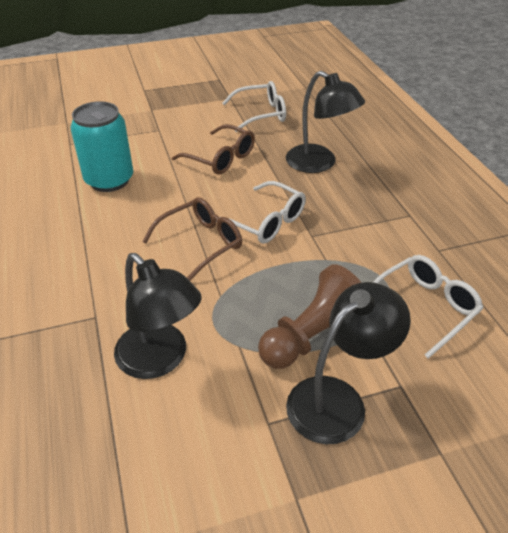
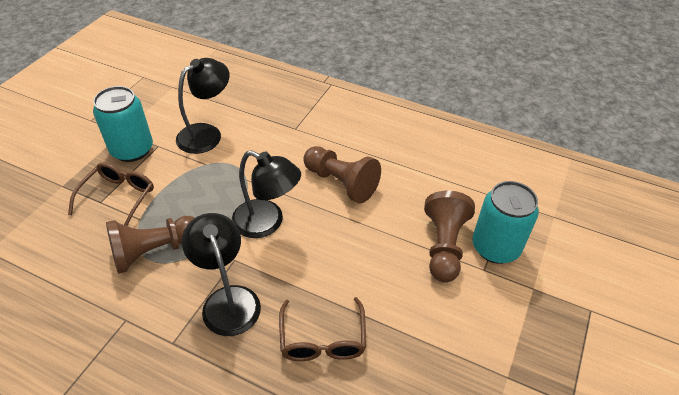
brown pawn: [258,264,362,369] = 1 -> [106,216,194,274] [303,146,381,203] [424,191,475,283] = 3
turquoise can: [70,101,133,192] = 1 -> [93,86,153,162] [472,181,539,264] = 2
white glasses: [216,181,306,244] [223,81,286,132] [374,255,483,359] = 3 -> none = 0

